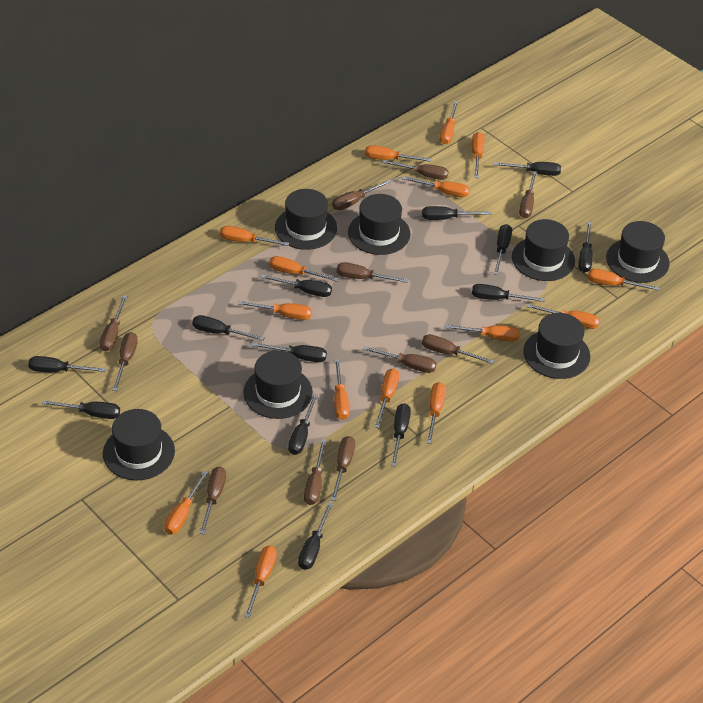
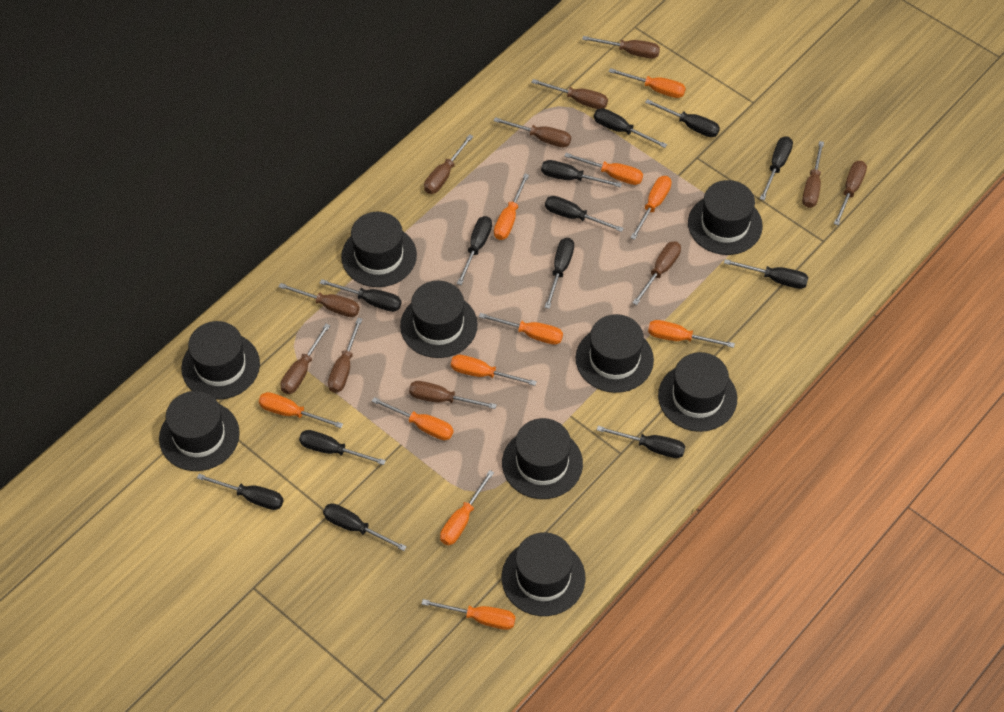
black hat: [103,409,175,480] [243,350,313,419] [275,189,337,250] [348,194,411,255] [512,219,575,281] [523,313,590,379] [606,221,670,283] = 7 -> [159,391,240,471] [181,321,260,400] [341,212,417,287] [400,281,478,358] [502,418,583,499] [502,532,586,616] [576,314,654,393] [658,352,737,432] [688,180,763,255] = 9
orange screwdriver: [164,471,208,535] [220,226,289,246] [238,301,312,320] [244,546,277,618] [269,256,339,282] [334,359,350,420] [365,145,432,162] [375,368,399,428] [403,176,470,197] [427,382,446,444] [440,101,458,144] [445,325,520,342] [472,132,485,178] [527,304,600,329] [588,269,660,291] = 15 -> [259,392,343,428] [372,397,454,440] [422,599,516,630] [440,470,494,545] [451,355,537,386] [479,313,563,345] [494,174,529,240] [564,153,643,185] [609,68,686,98] [630,176,672,240] [648,320,735,348] = 11

